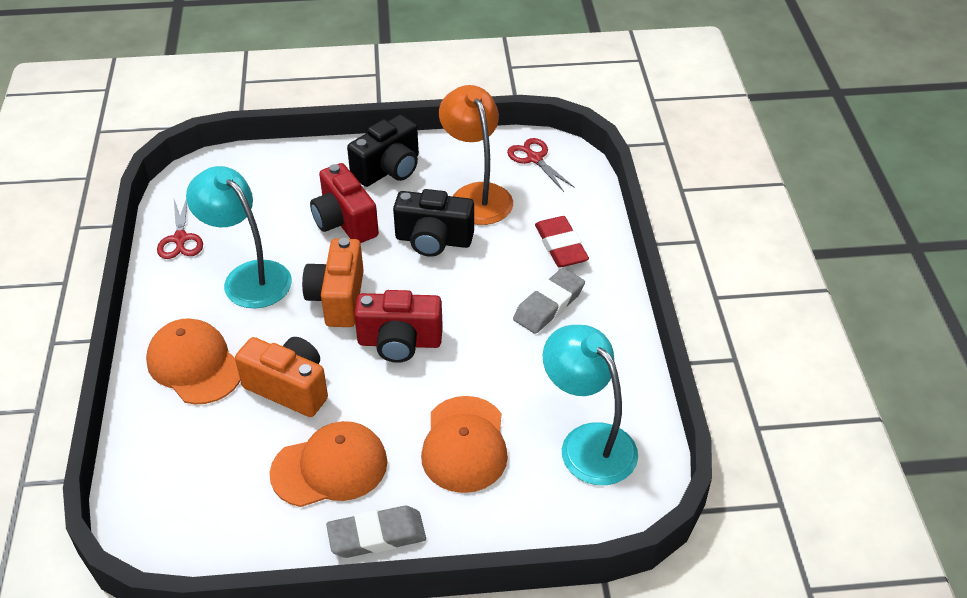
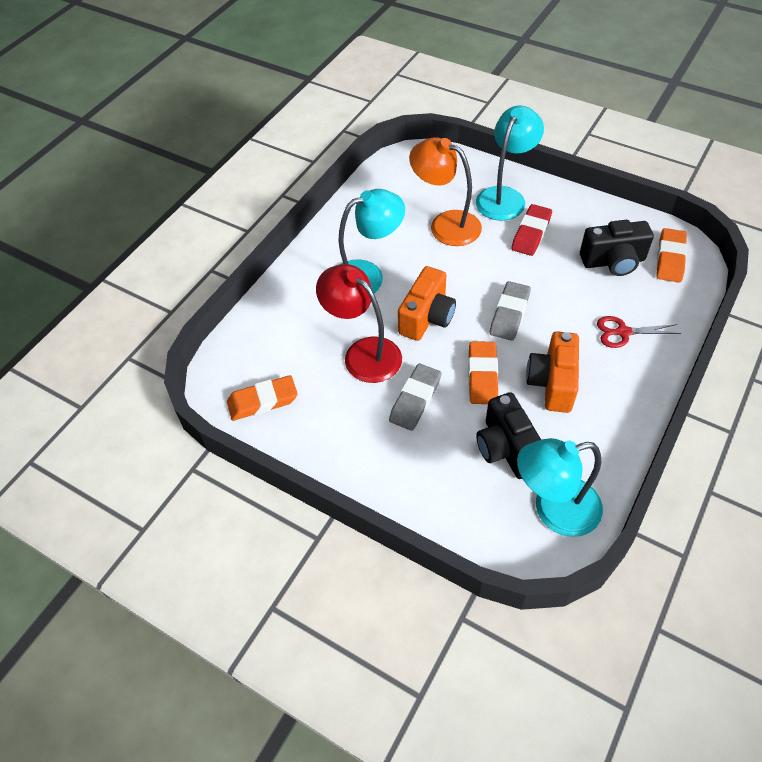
orange cap: [146,318,240,404] [270,421,387,507] [421,396,508,493] = 3 -> none = 0
orange eraser: none = 0 -> [227,375,298,421] [468,341,498,404] [657,228,687,283] = 3
red camera: [310,163,379,243] [354,290,443,363] = 2 -> none = 0
red lamp: none = 0 -> [316,264,402,383] = 1
red scissors: [157,200,203,259] [507,138,575,192] = 2 -> [597,316,681,348] = 1
turquoise lamp: [186,166,292,308] [543,325,638,485] = 2 -> [339,189,405,293] [476,106,544,221] [517,438,603,537] = 3

